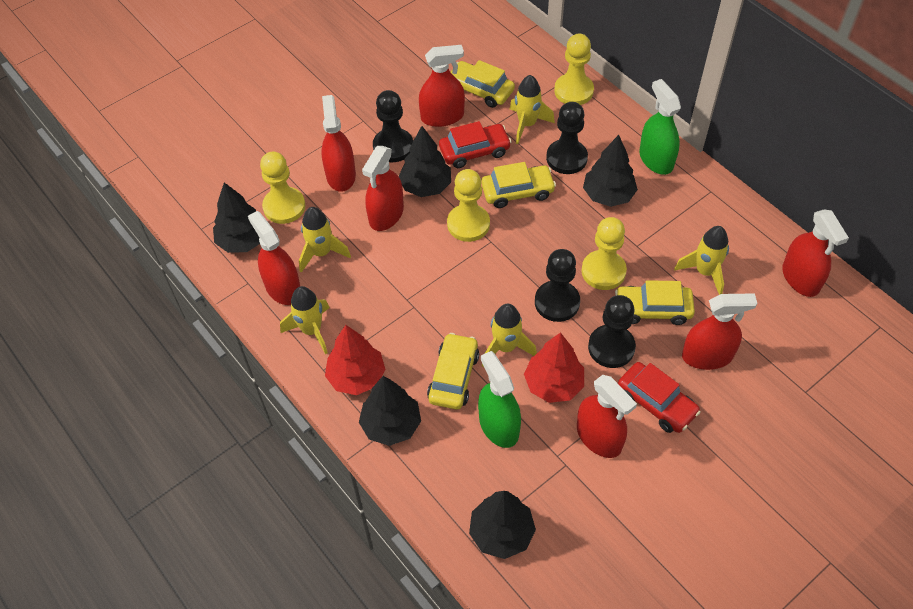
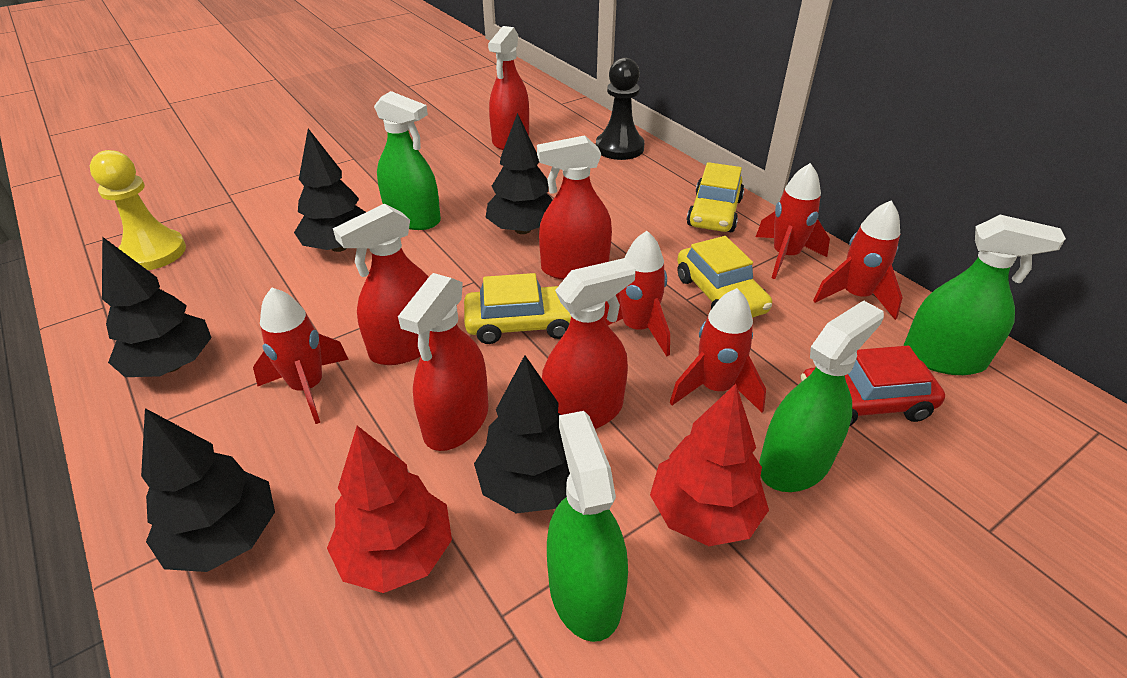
black pawn: [373,90,413,162] [535,249,580,322] [546,102,588,174] [588,295,636,368] = 4 -> [596,58,645,160] = 1
green spray bottle: [478,351,521,448] [639,79,681,175] = 2 -> [374,91,441,230] [547,411,628,642] [759,300,884,492] [904,215,1066,375] = 4
red car: [439,121,511,168] [618,362,701,433] = 2 -> [800,346,945,426] = 1
red rocket: none = 0 -> [253,288,349,424] [603,231,670,356] [670,288,766,413] [756,163,830,279] [813,201,903,320] = 5
red spray bottle: [248,211,300,305] [321,95,356,192] [362,146,404,231] [419,45,465,127] [577,375,637,458] [682,293,757,370] [782,209,849,297] = 7 -> [333,204,429,365] [398,273,489,451] [488,26,529,150] [537,135,612,280] [542,258,636,429] = 5
yellow car: [427,333,479,409] [450,60,515,108] [481,162,556,208] [615,280,695,325] = 4 -> [464,273,571,344] [677,236,772,318] [687,162,744,232] = 3
yellow pawn: [260,151,305,224] [447,169,490,242] [554,34,594,105] [581,217,627,290] = 4 -> [90,150,186,270] = 1
yellow rocket: [280,286,330,354] [299,207,351,273] [482,304,537,367] [510,75,555,144] [674,226,729,295] = 5 -> none = 0

